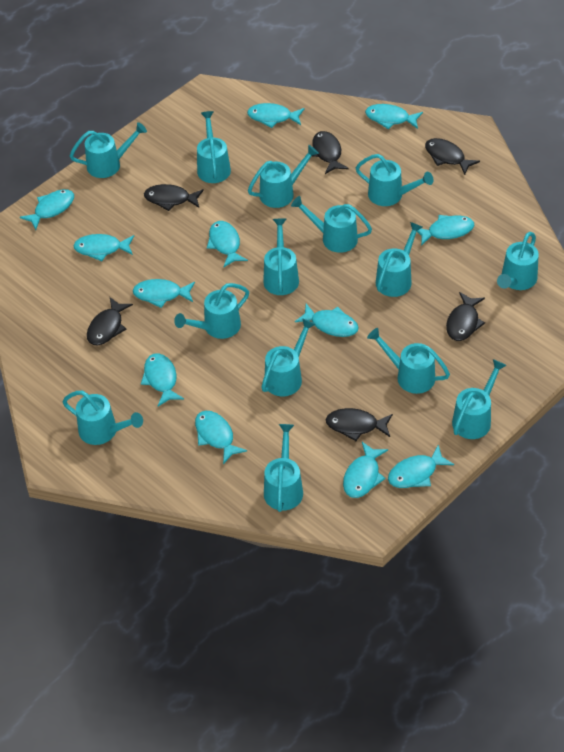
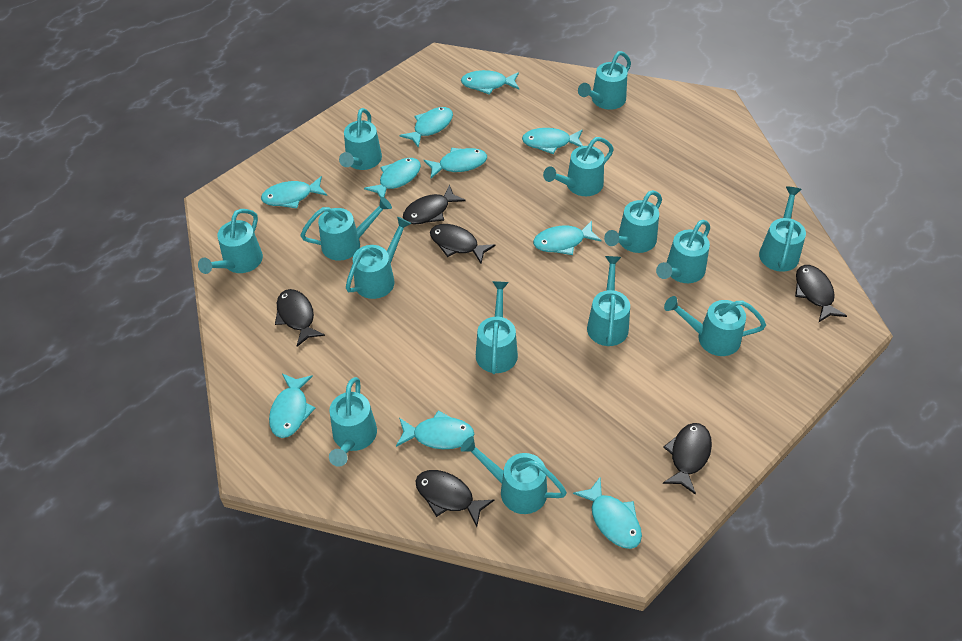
turquoise fish: [20,189,74,230] [73,234,134,261] [133,279,195,308] [141,353,184,406] [195,411,247,464] [207,221,248,268] [247,103,305,128] [295,304,359,337] [343,442,388,498] [365,104,423,129] [388,445,454,488] [417,215,474,246] = 12 -> [261,176,327,208] [269,373,315,438] [364,158,421,197] [396,411,474,449] [399,107,453,148] [424,148,487,178] [461,70,519,95] [522,128,583,154] [533,221,602,255] [573,476,642,549] = 10

